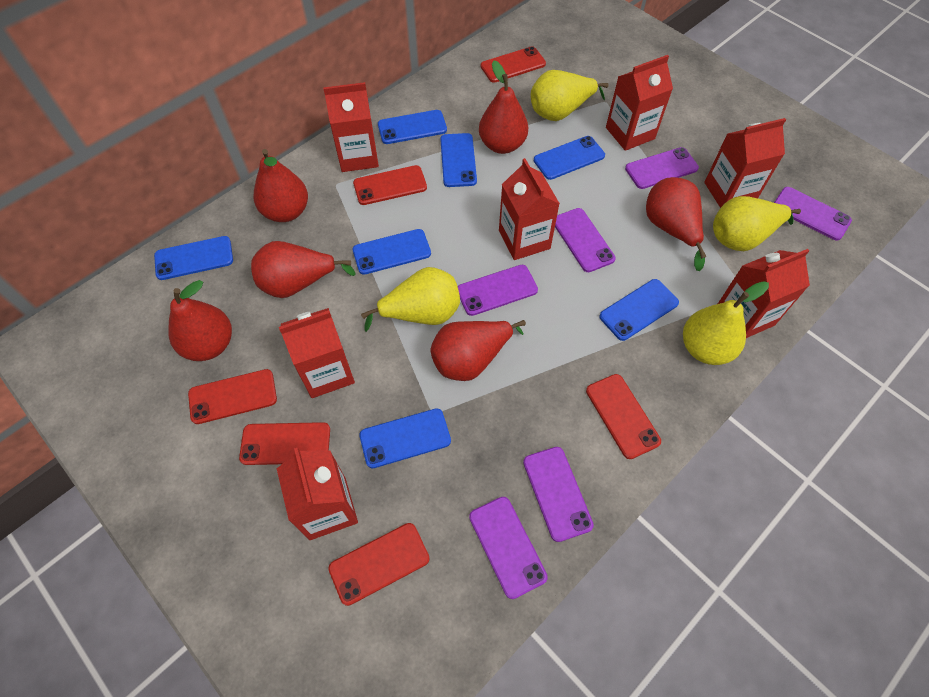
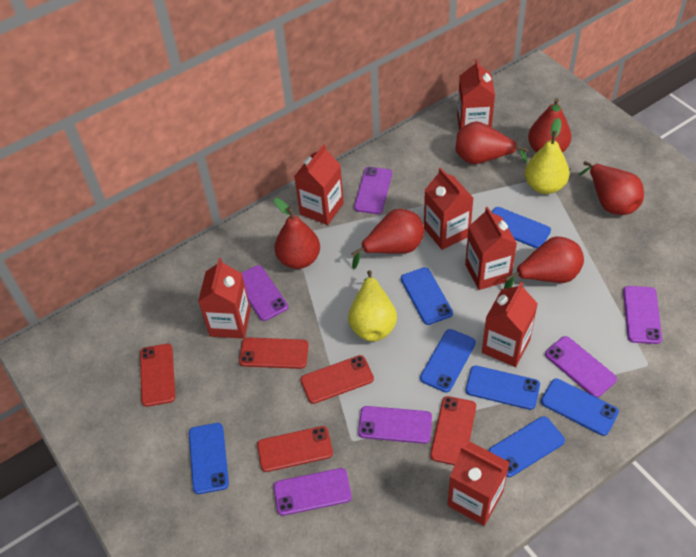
red phone: [188,369,277,424] [239,422,330,465] [328,523,430,606] [353,165,427,205] [481,46,546,83] [586,374,661,459] = 6 -> [140,344,175,407] [239,337,309,369] [257,426,333,472] [301,355,374,404] [430,396,476,465] = 5
yellow pear: [361,267,460,332] [531,70,609,121] [683,281,769,365] [713,196,801,251] = 4 -> [348,270,397,341] [525,118,569,194] = 2

